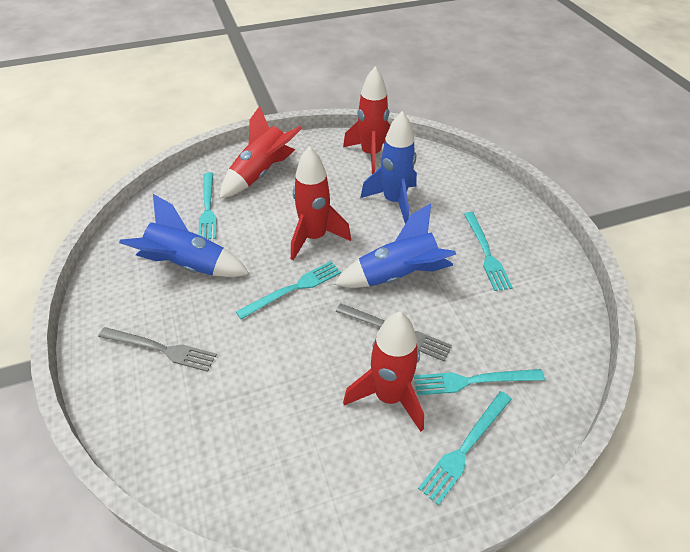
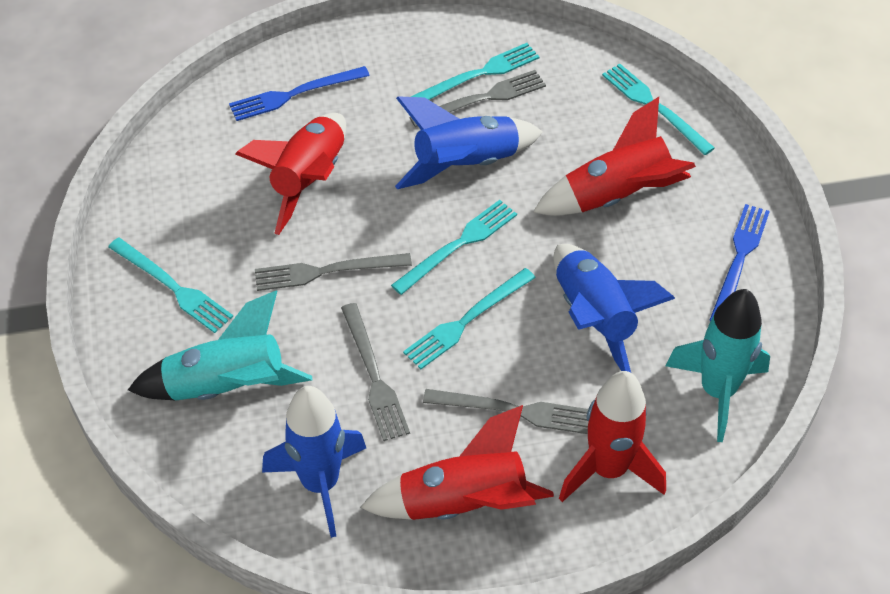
blue fork: none = 0 -> [229,66,370,121] [709,204,770,322] = 2
grey fork: [98,327,217,372] [336,303,452,362] = 2 -> [255,253,412,291] [341,303,410,441] [409,70,546,127] [423,389,588,434] = 4
turquoise rocket: none = 0 -> [128,291,312,401] [666,289,770,442] = 2

